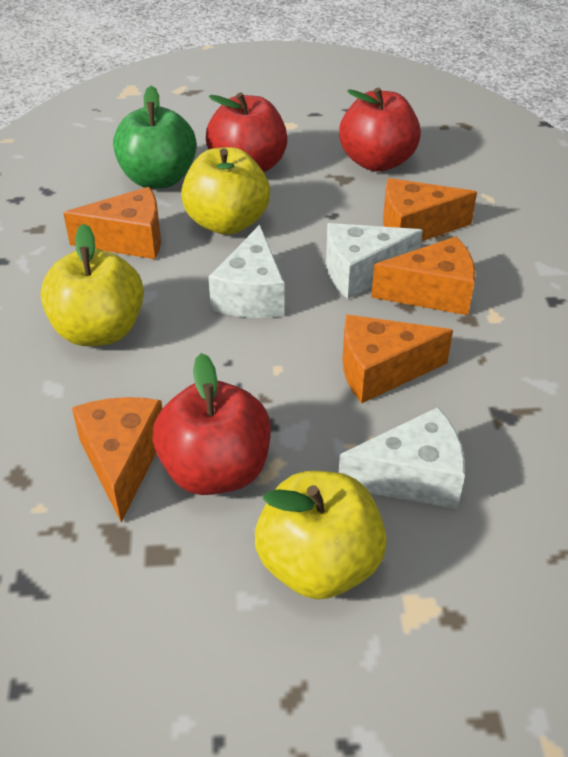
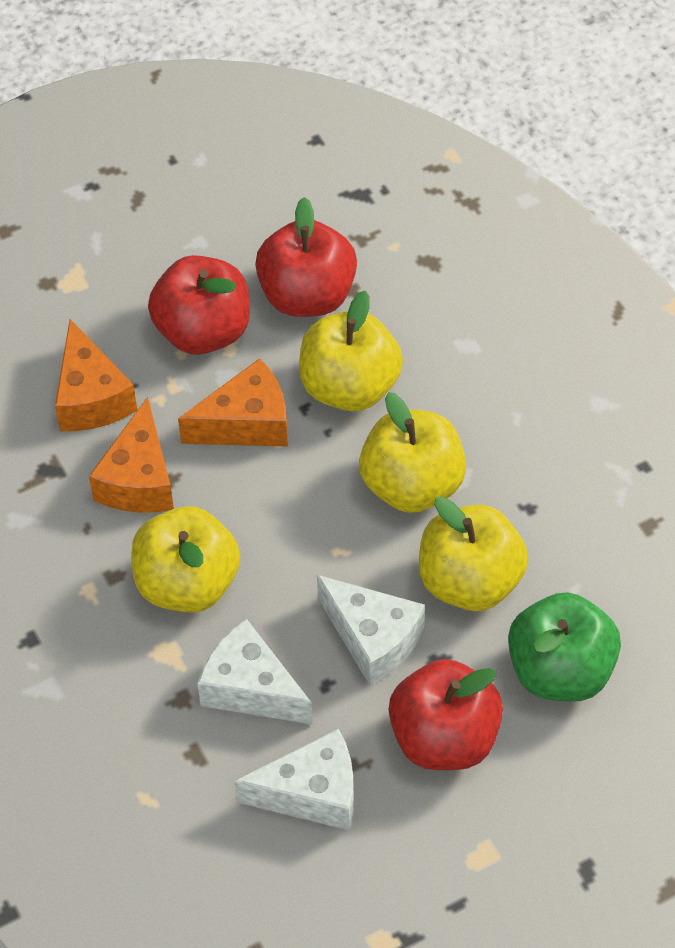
orange cheese: [63,187,161,259] [72,397,162,522] [342,315,453,403] [371,237,475,315] [383,178,477,242] = 5 -> [55,319,137,431] [89,397,174,513] [178,358,288,446] = 3
yellow apple: [40,223,144,346] [181,147,270,235] [255,471,387,599] = 3 -> [131,506,240,613] [299,291,403,412] [359,392,466,513] [419,497,528,611] = 4

